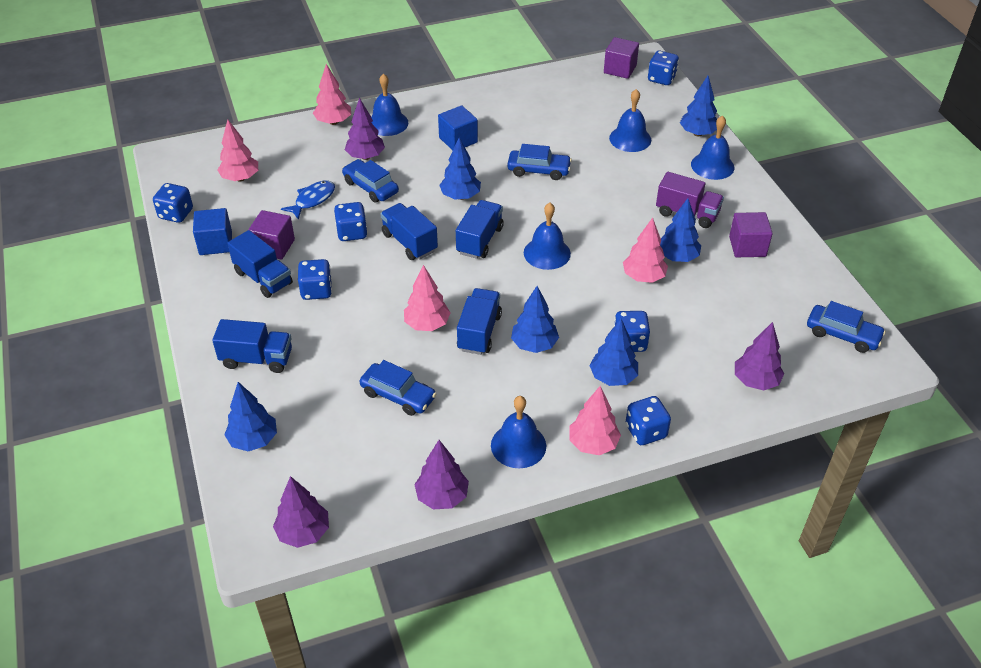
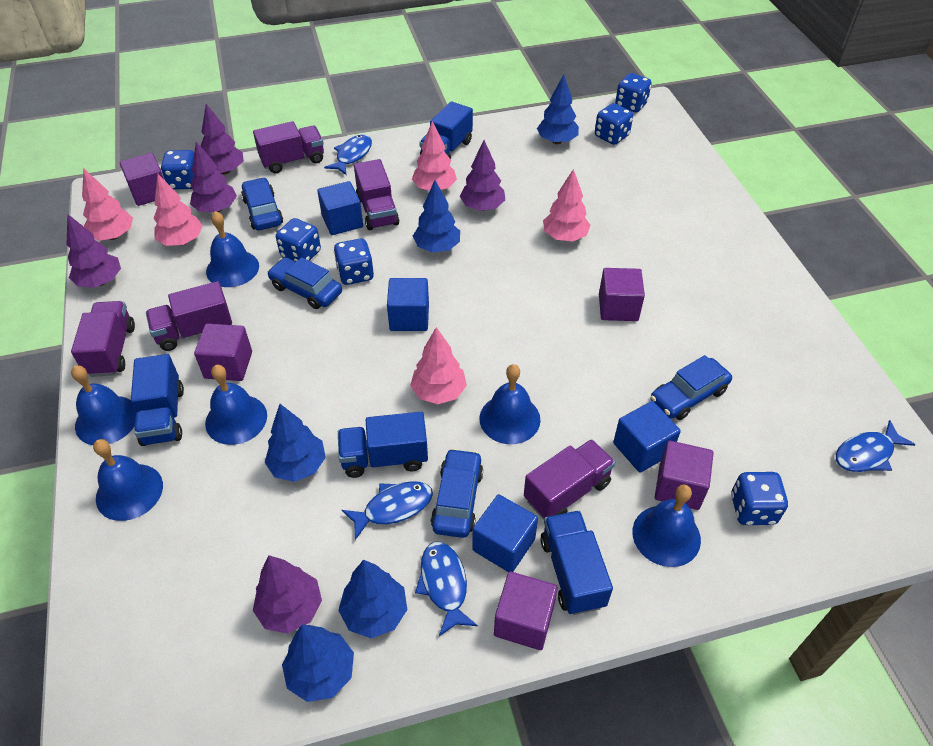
blue bell: [371,73,408,136] [491,396,546,468] [524,203,571,270] [609,89,651,152] [691,115,734,180] = 5 -> [71,366,137,445] [93,439,163,521] [205,365,267,445] [206,211,259,287] [479,364,541,444] [633,485,701,567] = 6
blue cube: [193,208,232,255] [438,105,478,150] = 2 -> [317,181,363,235] [387,278,429,331] [472,494,538,572] [613,401,681,473] = 4
blue fish: [281,180,335,220] = 1 -> [324,135,372,175] [342,481,433,540] [415,542,478,636] [836,420,916,472] = 4
blue tree: [224,382,277,451] [439,137,481,200] [511,286,559,353] [589,319,638,386] [660,198,701,262] [680,76,717,136] = 6 -> [265,404,326,482] [282,625,354,702] [338,560,407,638] [413,180,460,253] [537,75,579,144] = 5
blue truck: [212,319,292,373] [227,230,293,298] [380,203,438,260] [456,200,504,259] [457,288,502,355] = 5 -> [131,354,184,446] [338,412,428,478] [419,101,473,159] [540,511,613,615] = 4
purple cube: [248,210,295,259] [604,37,639,79] [729,212,773,257] = 3 -> [120,153,164,206] [194,324,252,381] [494,572,558,650] [599,268,645,321] [655,441,714,510] = 5
purple tree: [273,476,329,548] [345,98,385,160] [414,440,469,509] [735,322,784,390] = 4 -> [66,214,121,288] [190,142,237,213] [201,104,244,174] [253,555,322,634] [460,140,505,211] = 5
purple truck: [656,172,724,228] = 1 -> [71,301,135,377] [146,281,232,351] [253,121,324,173] [354,159,399,230] [524,439,615,520] = 5

